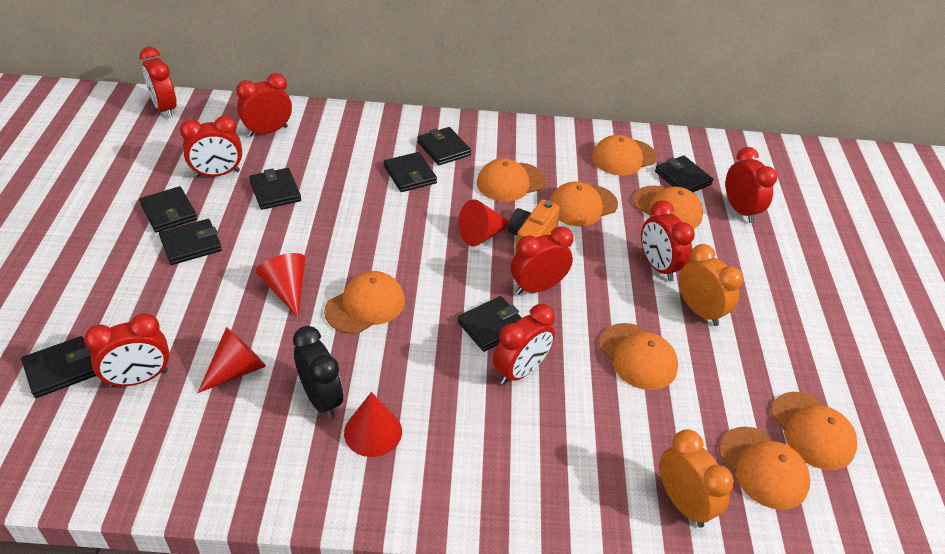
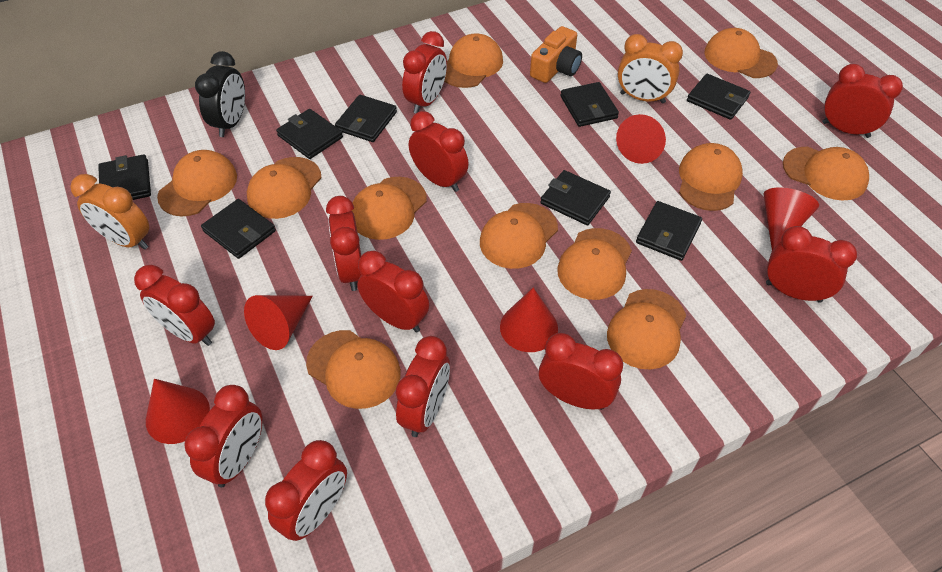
orange cap: [324,271,405,334] [477,158,546,202] [549,182,618,226] [592,135,657,176] [599,323,678,390] [633,186,703,229] [719,427,810,510] [771,392,857,470] = 8 -> [157,150,237,216] [247,157,322,219] [306,330,401,409] [351,177,427,240] [444,33,503,88] [480,203,558,269] [557,228,632,300] [607,289,686,370] [679,143,743,211] [704,28,778,78] [783,147,869,200] = 11
red clock: [84,313,170,388] [139,47,177,118] [180,115,242,177] [236,73,292,137] [493,304,555,385] [511,226,573,295] [641,200,695,281] [726,147,777,223] = 8 -> [134,265,215,346] [184,385,263,487] [265,440,347,541] [326,196,361,291] [357,251,429,333] [396,336,450,437] [402,31,447,113] [409,111,469,192] [539,333,623,410] [766,226,857,303] [822,64,903,138] = 11
red cone: [198,327,266,393] [256,253,306,318] [344,392,402,457] [458,199,509,246] = 4 -> [146,379,210,444] [244,295,313,350] [500,288,558,352] [616,114,666,164] [764,188,819,250] = 5

